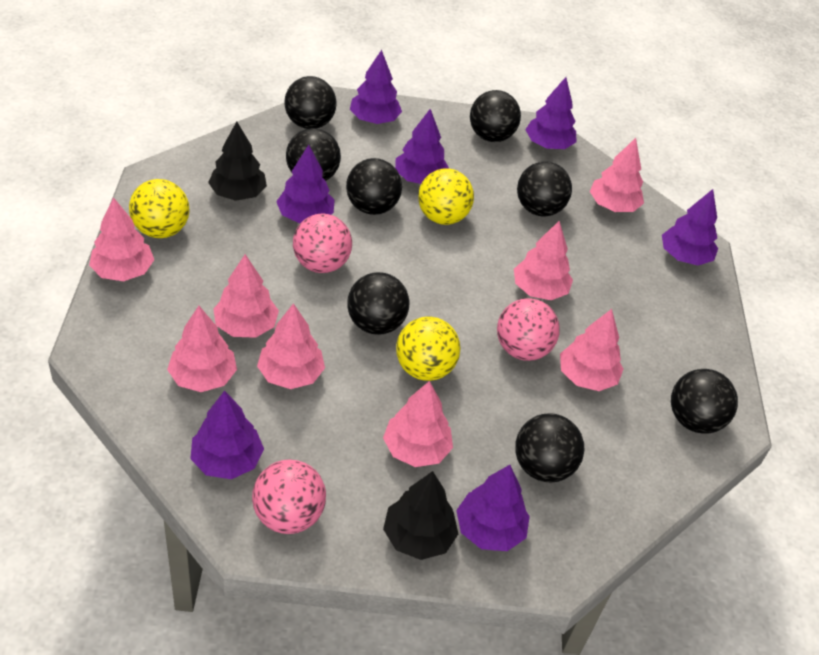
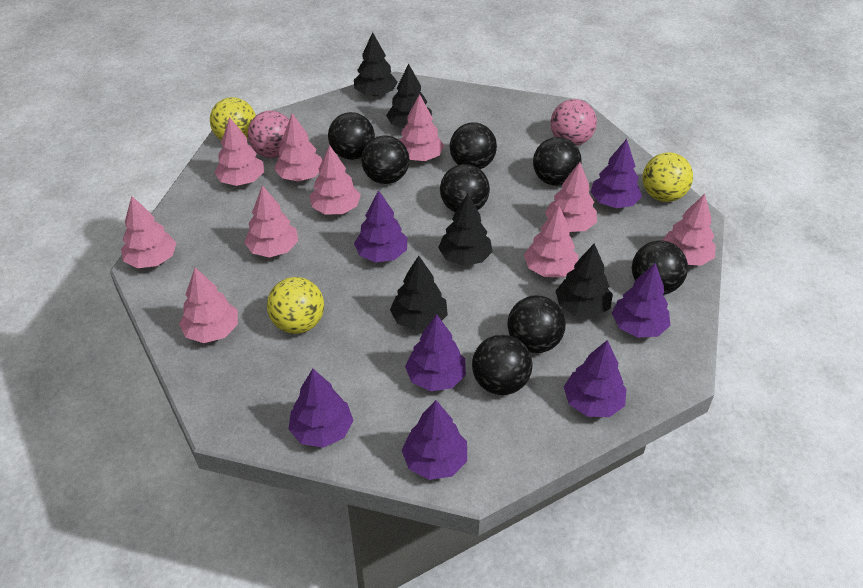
black tree: [208,122,267,201] [383,471,458,560] = 2 -> [354,32,397,96] [386,64,432,129] [390,256,448,331] [438,194,493,266] [555,243,613,317] = 5
pink ball: [252,459,326,534] [293,214,352,273] [497,298,560,361] = 3 -> [248,111,289,158] [550,99,597,146] = 2
pink tree: [89,197,154,281] [167,306,237,392] [213,254,279,338] [257,303,325,389] [383,381,453,467] [514,221,573,300] [560,309,623,391] [590,138,644,212] = 8 -> [121,196,176,268] [179,268,238,343] [214,117,264,186] [244,185,298,258] [274,113,322,181] [310,145,361,215] [400,94,444,161] [524,206,578,277] [545,162,597,232] [662,194,716,266] = 10

